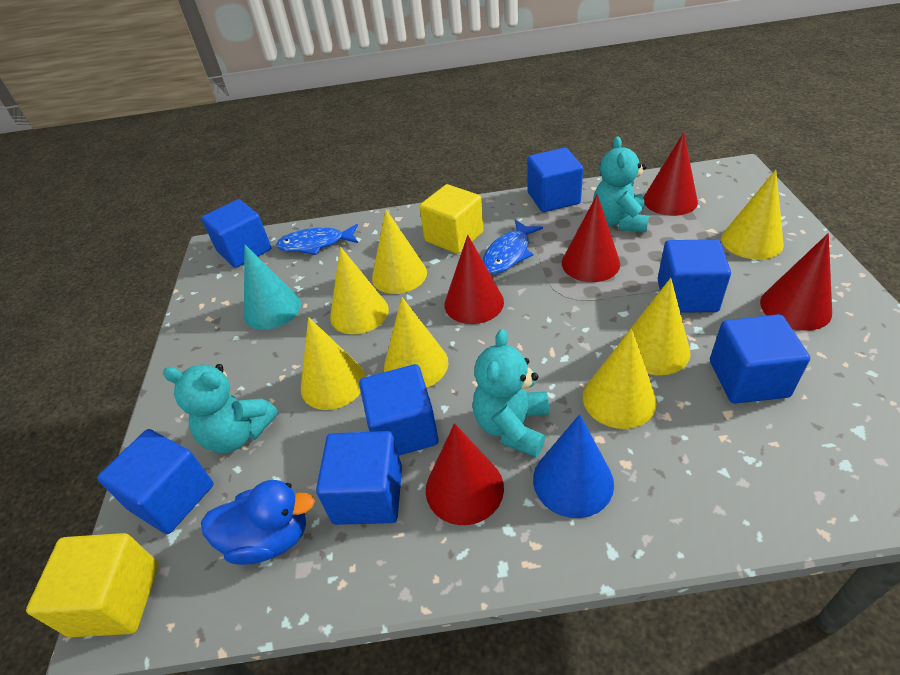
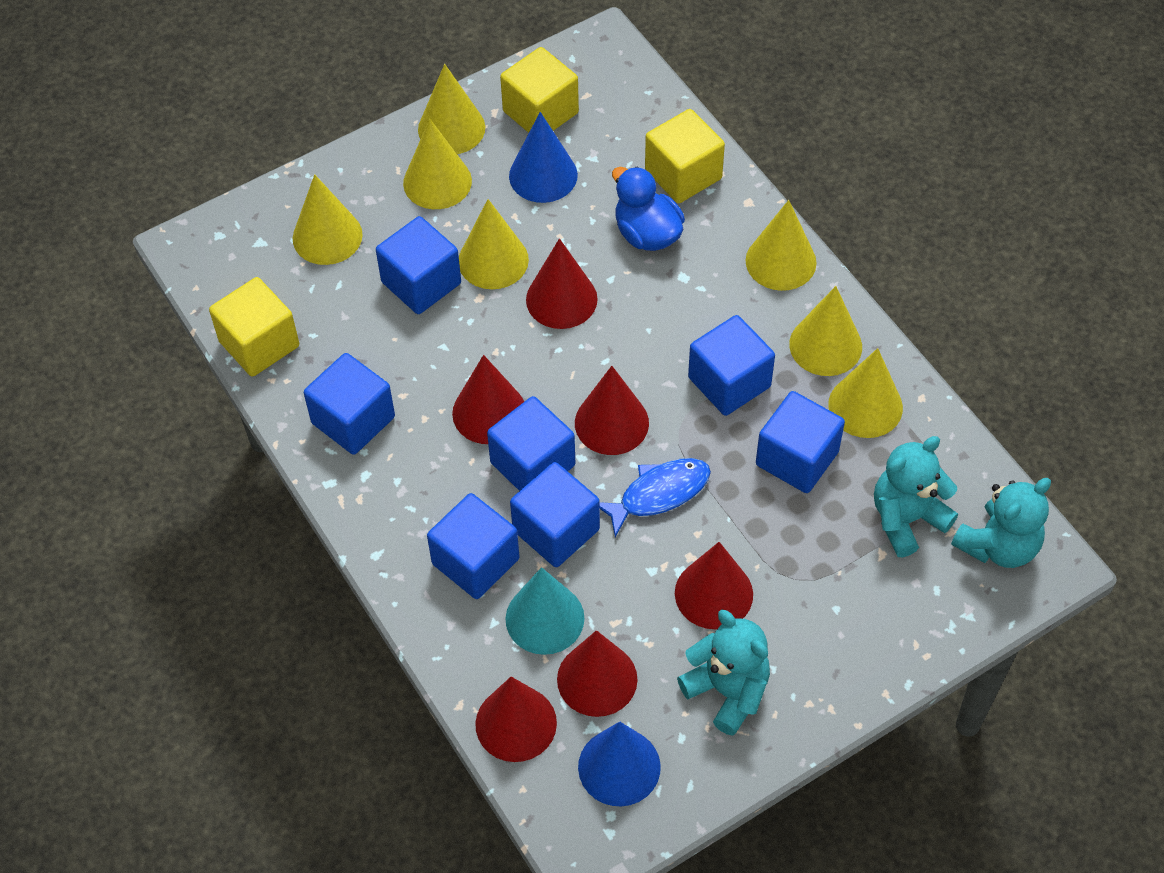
blue cone: [533,414,614,518] = 1 -> [509,112,578,203] [578,721,661,806] = 2
blue fish: [276,224,358,255] [482,220,543,274] = 2 -> [600,458,711,537] = 1
red cone: [426,423,504,525] [445,235,504,324] [562,194,620,282] [644,132,698,216] [760,233,832,331] = 5 -> [452,355,524,444] [475,677,557,762] [526,238,598,329] [557,630,638,717] [575,366,649,455] [675,542,753,629] = 6
yellow cube: [26,533,159,637] [419,184,483,254] = 2 -> [209,277,299,377] [500,47,579,133] [645,109,725,203] = 3

